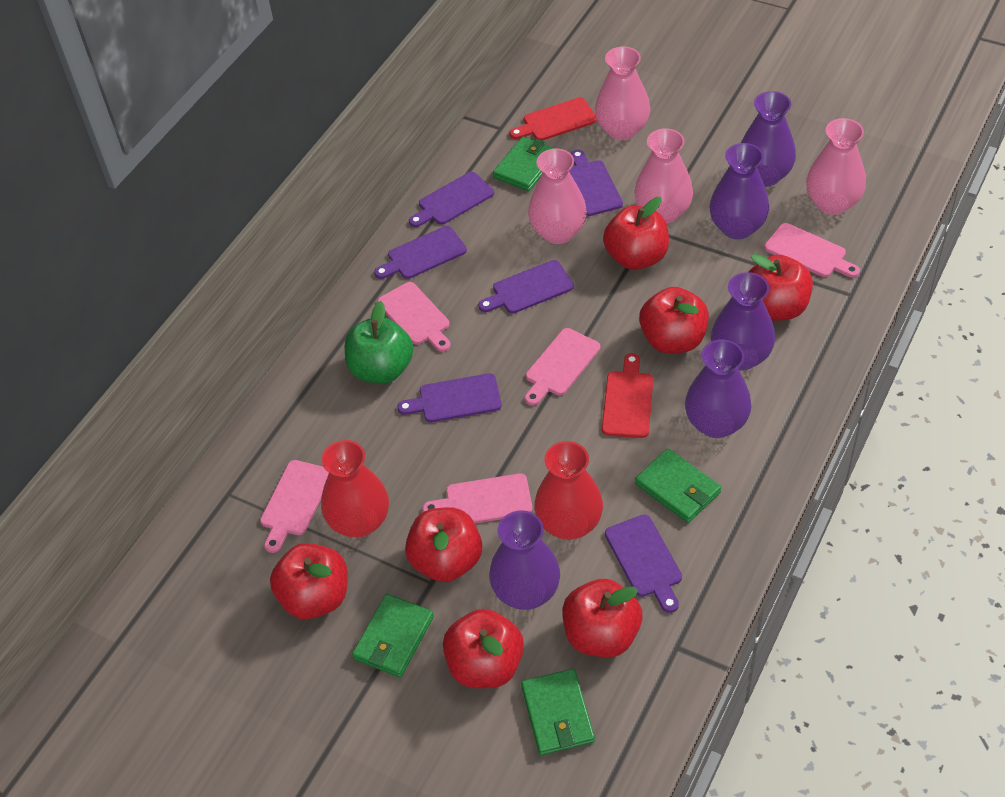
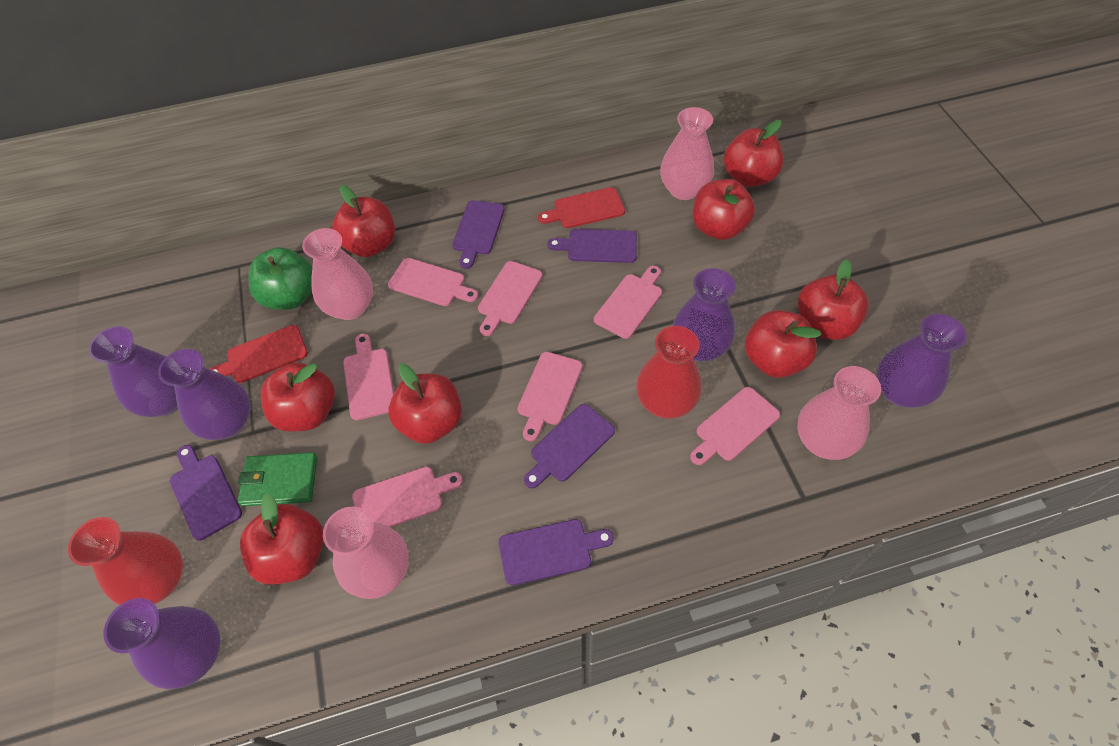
green wallet: [352,594,434,677] [493,137,555,191] [521,669,595,755] [635,448,721,523] = 4 -> [238,452,317,506] = 1
pink cutting board: [260,460,329,553] [377,282,450,352] [423,473,533,523] [525,328,600,406] [764,223,860,278] = 5 -> [343,334,394,420] [352,467,463,527] [388,258,478,306] [478,261,543,336] [517,352,583,441] [594,266,662,339] [690,387,780,465] = 7
purple cutting board: [374,226,467,279] [397,373,502,422] [409,172,494,227] [478,260,574,313] [569,150,623,216] [605,515,682,613] = 6 -> [170,445,242,541] [452,200,505,269] [499,519,614,585] [524,404,615,489] [548,229,637,263] = 5
red apple: [270,543,348,619] [405,507,482,582] [443,609,524,688] [562,579,642,657] [603,197,669,270] [639,287,709,353] [749,254,813,321] = 7 -> [240,493,323,584] [261,363,335,432] [332,185,395,257] [388,363,462,444] [693,179,755,240] [724,120,784,187] [745,310,821,378] [798,259,869,340] = 8

